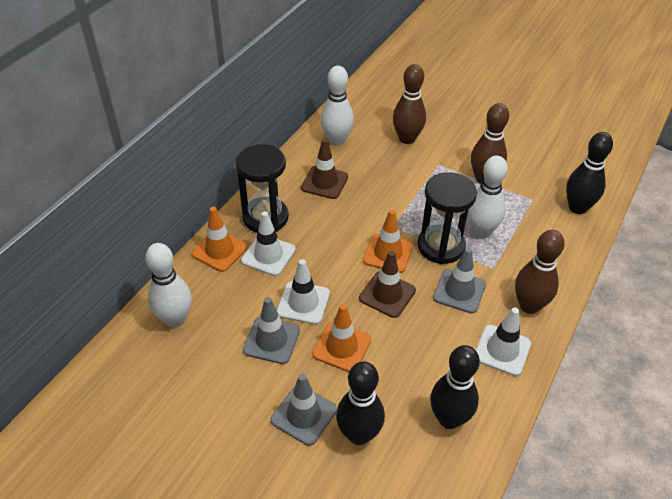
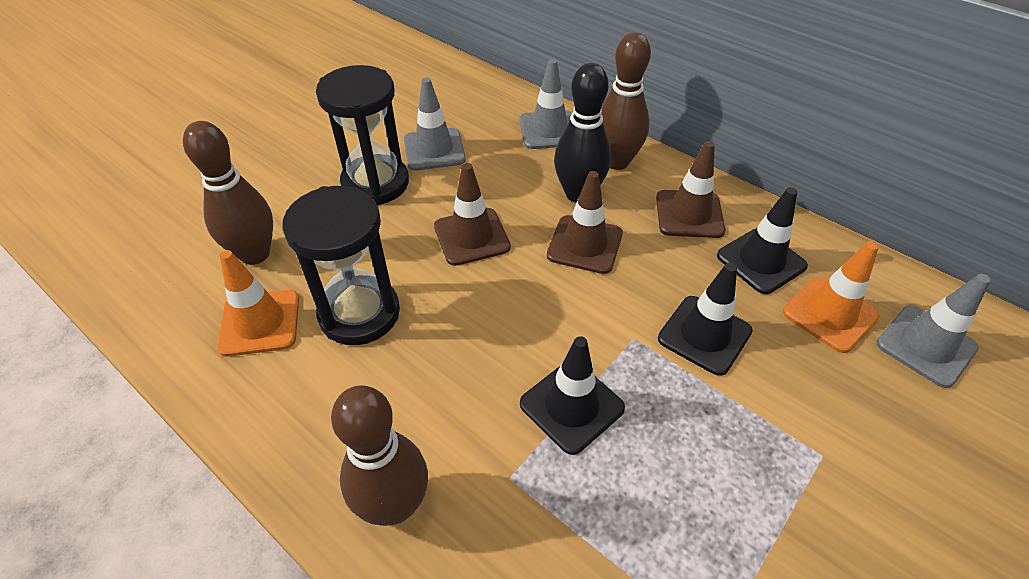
black bowling pin: [336,361,385,445] [430,345,480,429] [566,132,613,214] = 3 -> [554,63,611,203] = 1
black traffic cone: none = 0 -> [520,336,625,455] [658,262,753,376] [717,187,808,294] = 3
brown traffic cone: [301,139,348,199] [359,251,416,318] = 2 -> [434,163,511,266] [547,171,623,274] [656,141,725,238] = 3
orange traffic cone: [192,207,248,272] [312,304,371,372] [363,209,413,273] = 3 -> [217,250,299,357] [783,241,880,353] = 2
white bowling pin: [145,243,192,328] [320,66,354,146] [467,156,508,239] = 3 -> none = 0
white traffic cone: [241,211,296,276] [277,259,330,325] [476,307,531,376] = 3 -> none = 0

